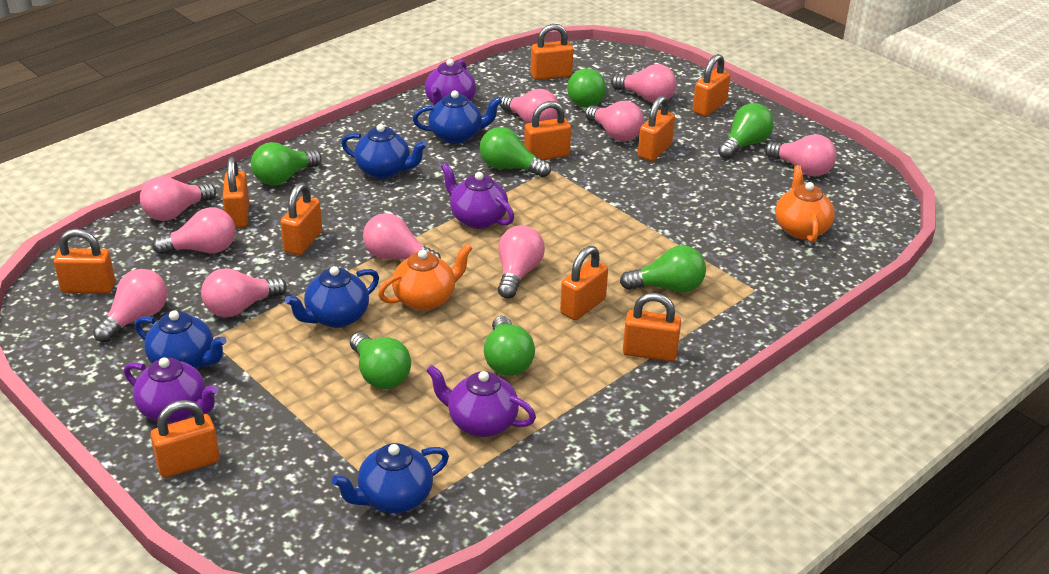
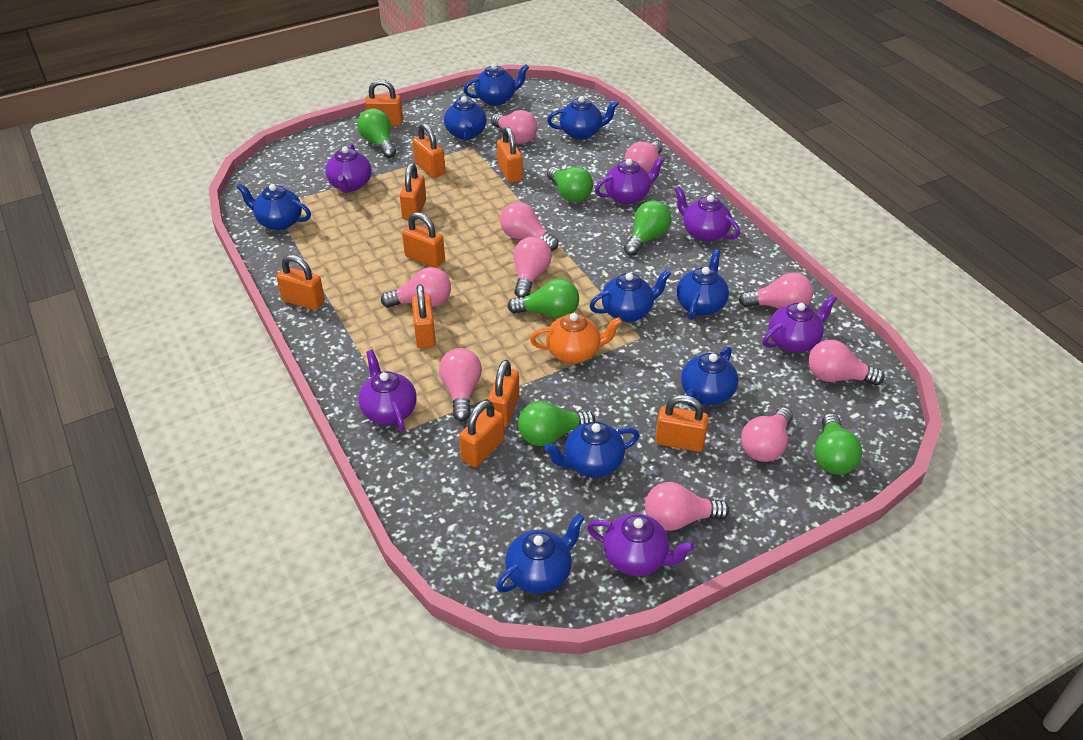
blue teapot: [135,310,227,369] [285,266,379,328] [332,443,449,513] [341,124,427,179] [413,90,502,144] = 5 -> [237,183,311,230] [444,95,487,140] [464,63,529,106] [496,514,585,594] [544,422,640,478] [547,96,619,140] [589,269,671,322] [677,249,729,320] [681,347,738,407] = 9
green light bulb: [251,142,322,185] [350,332,411,389] [480,127,551,177] [484,316,535,376] [567,68,606,108] [620,245,706,293] [718,103,774,159] = 7 -> [357,108,396,158] [507,278,579,318] [518,401,595,446] [547,167,593,202] [624,200,671,256] [814,413,862,475] = 6
orange teapot: [378,243,473,311] [775,165,835,243] = 2 -> [530,313,622,363] = 1
purple teapot: [124,357,218,423] [425,59,476,105] [426,365,536,437] [441,163,514,229] = 4 -> [325,144,371,193] [359,350,417,431] [587,513,695,576] [595,156,665,204] [674,186,740,242] [763,295,837,353] = 6

